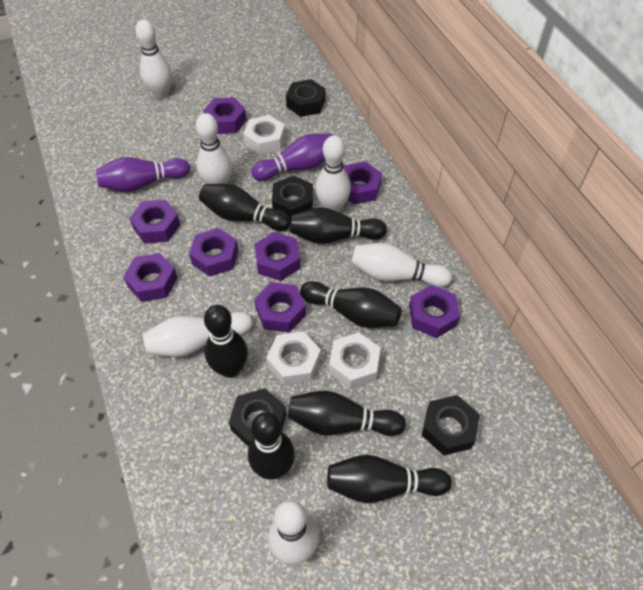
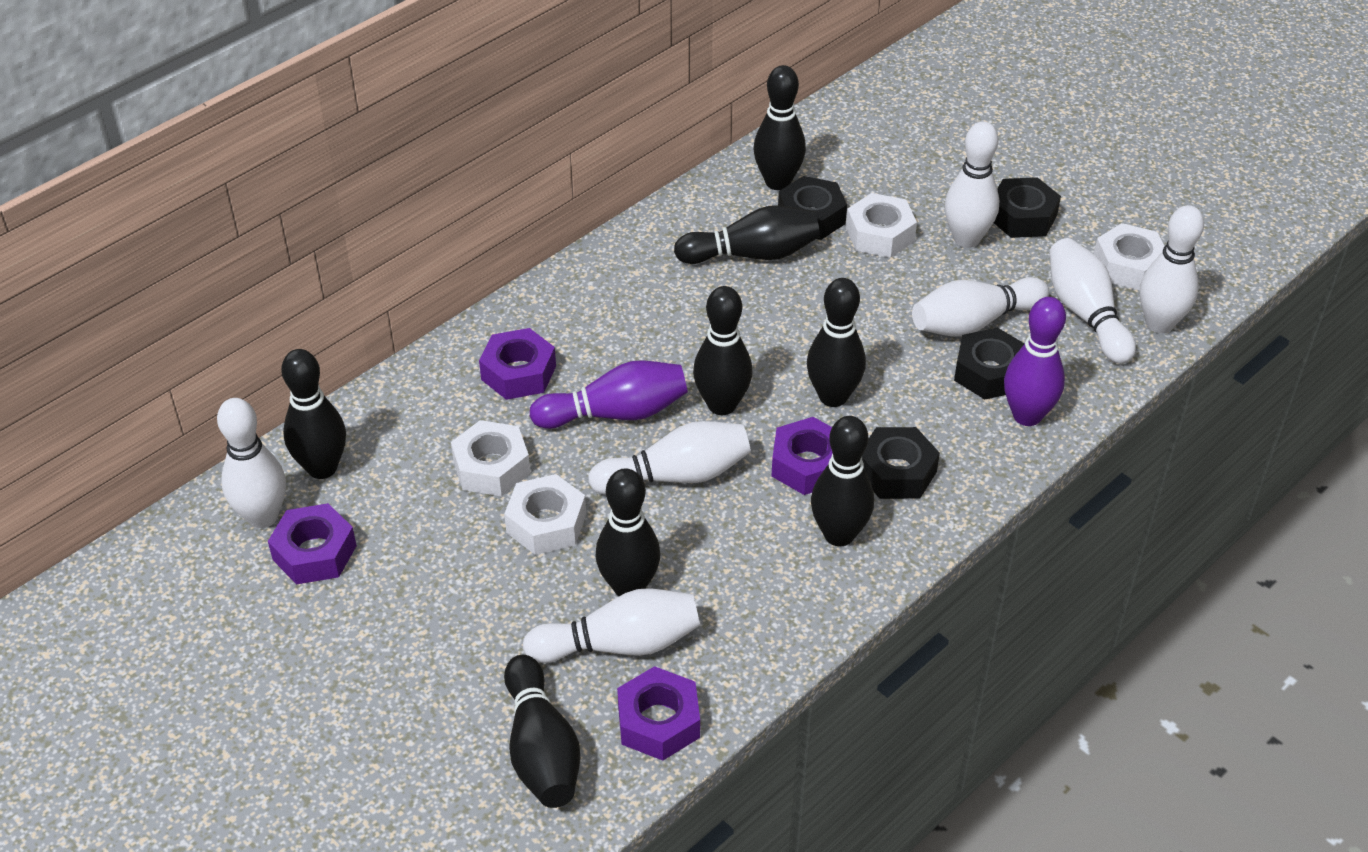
black bowling pin: [199,184,291,231] [204,305,248,378] [248,412,295,480] [288,391,406,436] [290,207,387,244] [300,281,402,328] [327,455,451,503] = 7 -> [281,349,346,479] [504,655,580,808] [595,468,661,596] [674,205,820,264] [693,286,752,415] [754,65,806,190] [807,278,866,407] [811,416,874,546] = 8
purple nut: [123,253,177,302] [129,200,180,244] [189,228,238,277] [203,97,247,134] [254,232,300,281] [254,282,306,333] [344,161,382,205] [409,285,460,338] = 8 -> [268,503,357,585] [479,328,556,400] [617,666,700,761] [771,417,833,495] = 4
white bowling pin: [135,20,172,99] [142,312,252,357] [196,113,232,184] [268,500,318,565] [315,136,351,212] [351,243,452,287] = 6 -> [217,398,286,528] [523,588,700,663] [589,421,751,495] [912,277,1049,337] [945,121,999,248] [1049,238,1136,364] [1140,205,1204,333] = 7
white nut: [244,115,286,155] [266,331,321,386] [329,332,381,389] = 3 -> [451,420,530,496] [504,474,586,555] [846,193,917,258] [1094,223,1165,290] = 4

